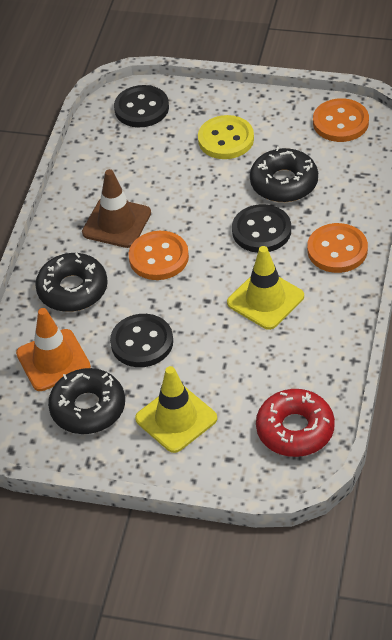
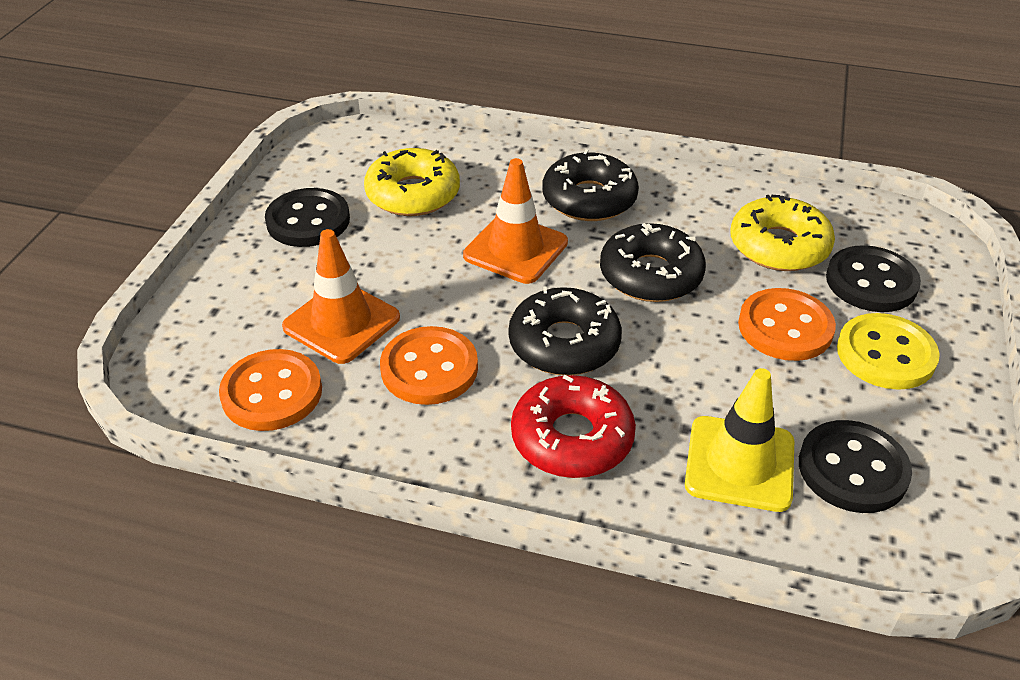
brown traffic cone: [82,169,151,248] = 1 -> none = 0
orange traffic cone: [16,308,91,391] = 1 -> [282,229,400,364] [463,158,568,284] = 2
yellow donut: none = 0 -> [364,148,460,216] [730,195,835,271] = 2
yellow traffic cone: [135,366,217,453] [227,246,304,330] = 2 -> [685,368,794,512] = 1

